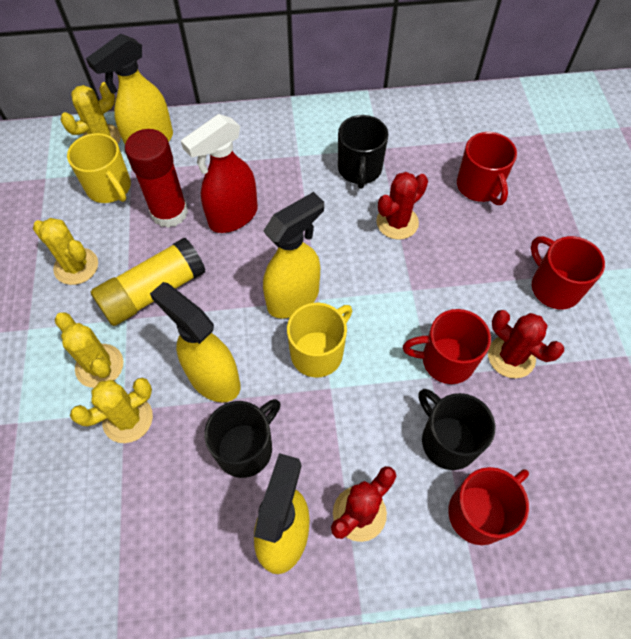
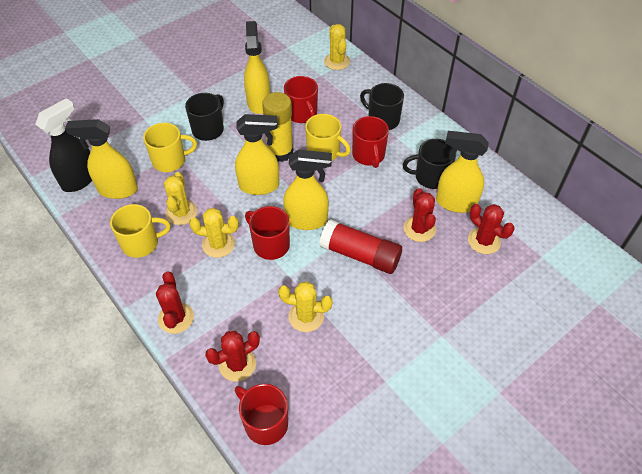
black spray bottle: none = 0 -> [35,98,92,192] = 1
red cactus: [331,466,397,542] [376,172,428,240] [488,310,564,378] = 3 -> [156,272,194,334] [205,331,260,382] [403,188,436,242] [468,204,515,254] = 4
red spray bottle: [181,114,258,233] = 1 -> none = 0
yellow mug: [67,133,131,203] [287,303,352,377] = 2 -> [110,204,171,258] [143,123,197,172] [305,114,351,161] = 3
yellow spray bottle: [86,34,173,144] [150,282,240,402] [254,453,309,574] [263,192,324,319] = 4 -> [65,119,138,199] [235,114,279,195] [244,21,270,114] [283,149,332,230] [436,131,489,213] = 5

